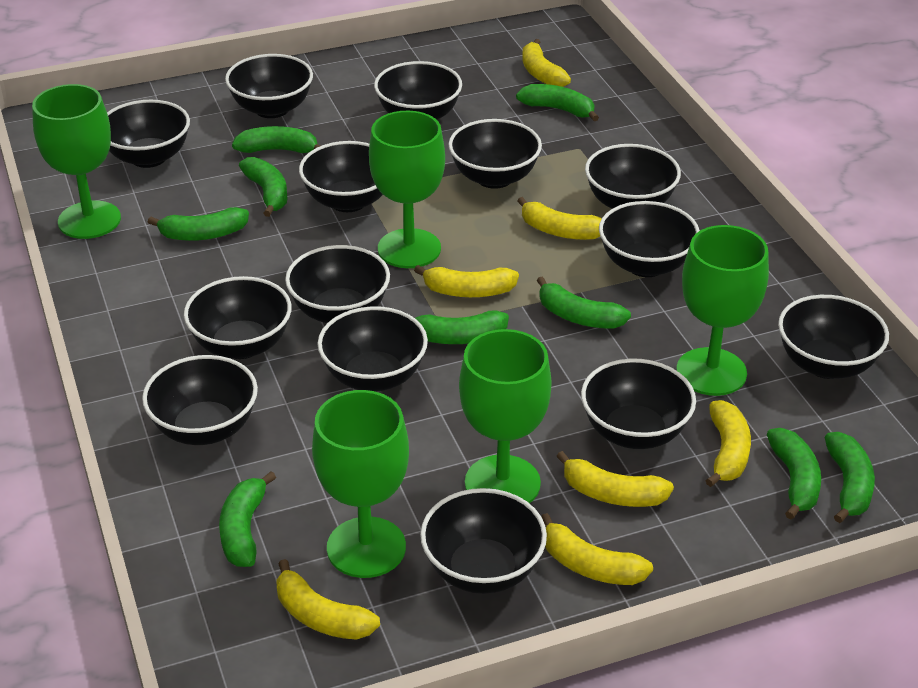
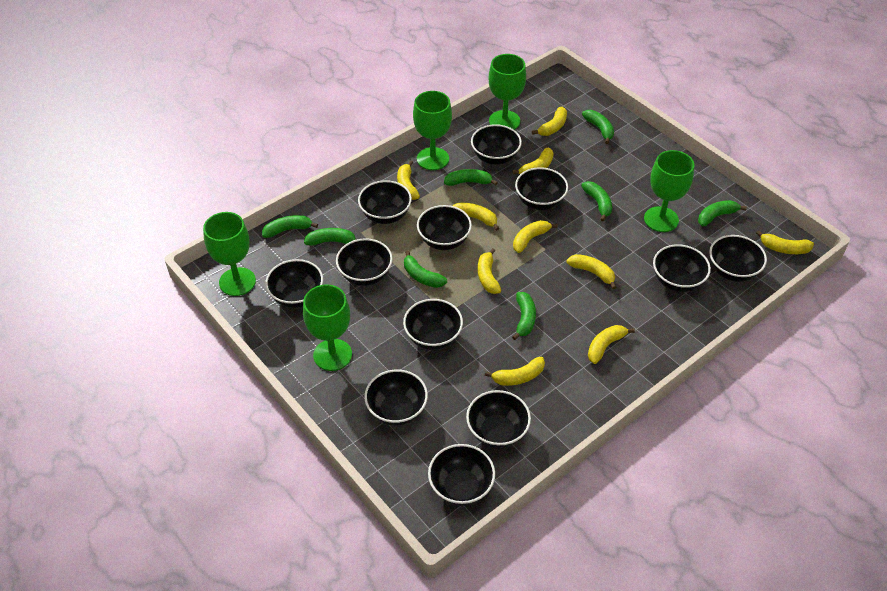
black bowl: [107,100,190,168] [142,355,258,445] [184,276,292,359] [225,54,313,118] [285,245,390,323] [299,141,383,212] [317,306,428,392] [374,61,462,120] [420,488,547,594] [448,119,542,189] [581,359,696,449] [585,144,681,209] [599,201,700,277] [778,295,889,379] = 14 -> [265,259,323,308] [336,238,393,286] [358,180,412,224] [364,370,428,426] [403,299,463,350] [417,205,472,250] [428,444,495,506] [466,390,531,448] [471,124,522,165] [515,167,568,210] [653,244,711,292] [709,235,767,282] = 12
green banana: [148,207,249,241] [219,471,276,567] [232,126,320,153] [239,157,287,217] [415,310,509,344] [516,84,599,121] [537,276,631,329] [767,428,821,520] [825,432,875,523] = 9 -> [262,215,318,238] [304,228,356,246] [404,251,447,288] [444,169,498,186] [512,292,536,340] [581,181,612,221] [582,110,614,144] [698,200,747,226] = 8
yellow banana: [276,559,380,640] [414,265,519,297] [518,197,602,240] [522,39,571,87] [541,513,653,585] [556,451,674,507] [705,400,751,487] = 7 -> [397,161,420,200] [453,203,500,231] [478,248,501,294] [485,357,545,386] [513,148,554,174] [513,220,558,253] [532,107,567,136] [566,254,616,289] [588,325,635,364] [756,230,814,254] = 10

